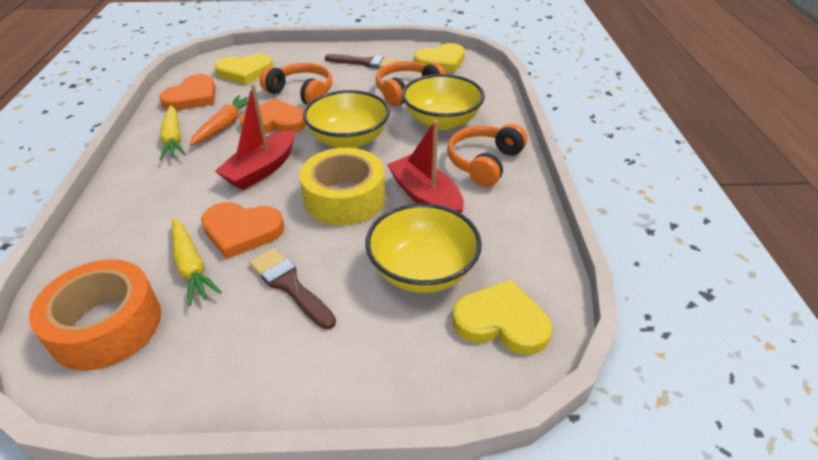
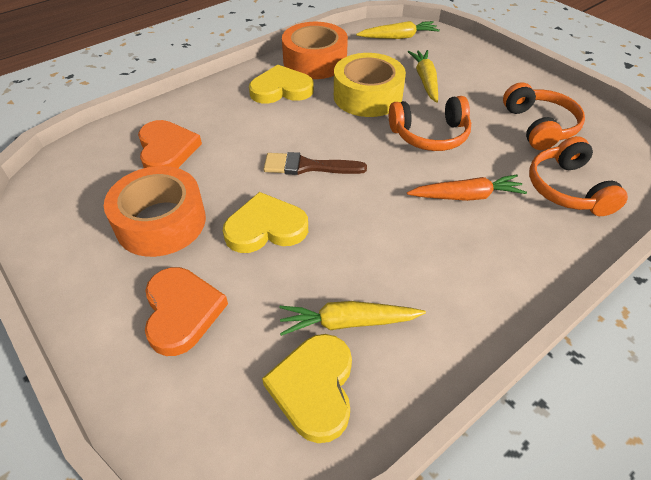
brown brush: [249,248,336,329] [325,54,398,69] = 2 -> [264,152,367,175] = 1
orange heart: [159,74,216,111] [201,202,284,259] [240,98,306,134] = 3 -> [138,120,202,168] [145,267,228,356] = 2
orange tape: [29,259,161,370] = 1 -> [104,166,206,257] [282,22,348,79] = 2
red boat: [215,84,295,190] [387,120,464,213] = 2 -> none = 0
yellow bowl: [303,90,390,148] [365,203,482,293] [402,74,485,130] = 3 -> none = 0
yellow carrot: [160,105,186,160] [172,218,222,306] = 2 -> [279,301,426,336] [356,21,440,39] [408,50,438,103] = 3

